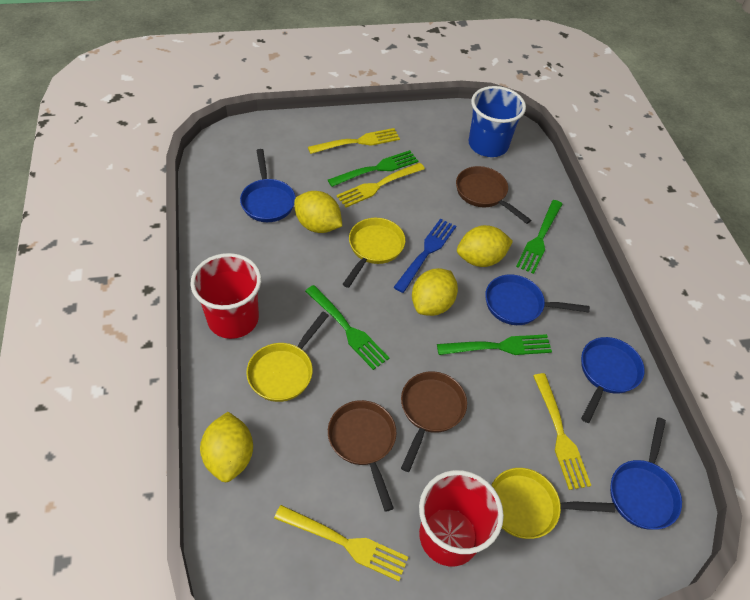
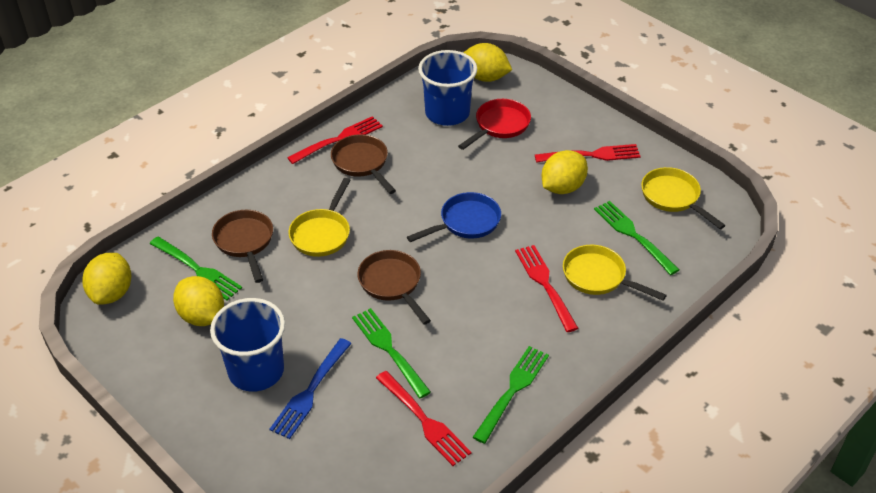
blue cup: [469,86,526,157] = 1 -> [210,298,285,392] [418,50,477,126] = 2
blue pan: [240,149,295,222] [485,274,590,325] [581,337,645,423] [610,417,682,530] = 4 -> [407,192,501,242] = 1
red cup: [190,253,261,339] [419,470,504,566] = 2 -> none = 0
red fork: none = 0 -> [287,116,383,164] [376,371,471,466] [515,245,579,332] [535,144,641,163] = 4
red pan: none = 0 -> [458,99,531,150] = 1
yellow fork: [274,505,408,581] [308,128,400,154] [336,163,425,207] [533,373,591,490] = 4 -> none = 0

